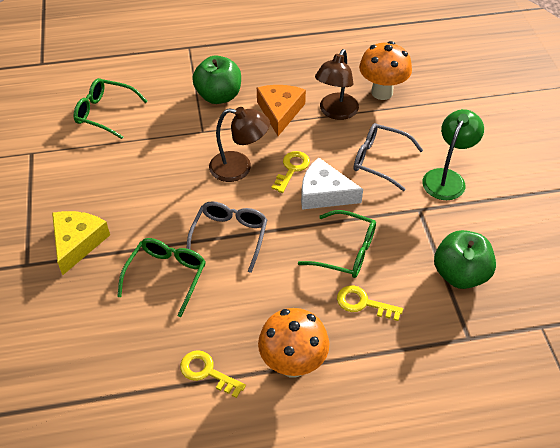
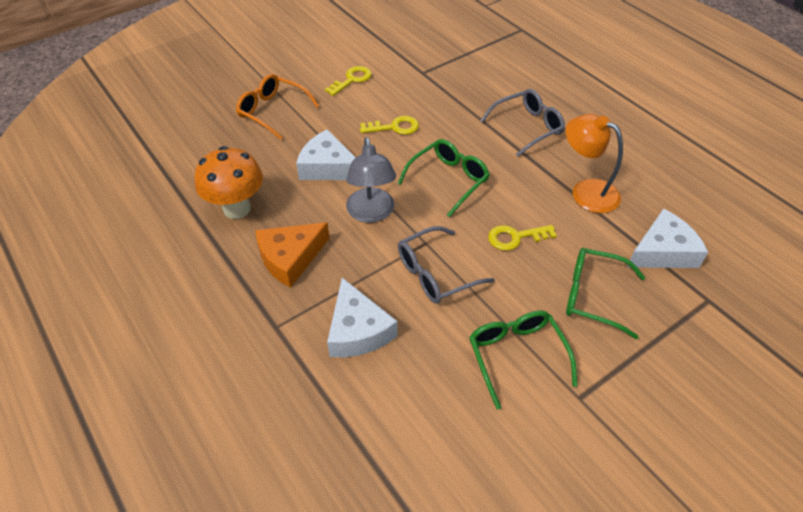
brown lamp: [209,107,270,182] [315,49,359,120] = 2 -> none = 0
green apple: [192,55,241,104] [434,230,496,289] = 2 -> none = 0
green lamp: [422,109,484,200] = 1 -> none = 0
grey lamp: none = 0 -> [346,137,396,223] = 1
orange glasses: none = 0 -> [236,74,319,140] = 1
orange lamp: none = 0 -> [566,114,623,213] = 1
orange mushroom: [258,308,329,378] [359,41,412,100] = 2 -> [194,146,263,219] = 1
white cheese: [301,158,363,210] = 1 -> [296,129,356,180] [327,278,398,357] [627,209,708,268] = 3
yellow cheese: [52,211,110,275] = 1 -> none = 0

